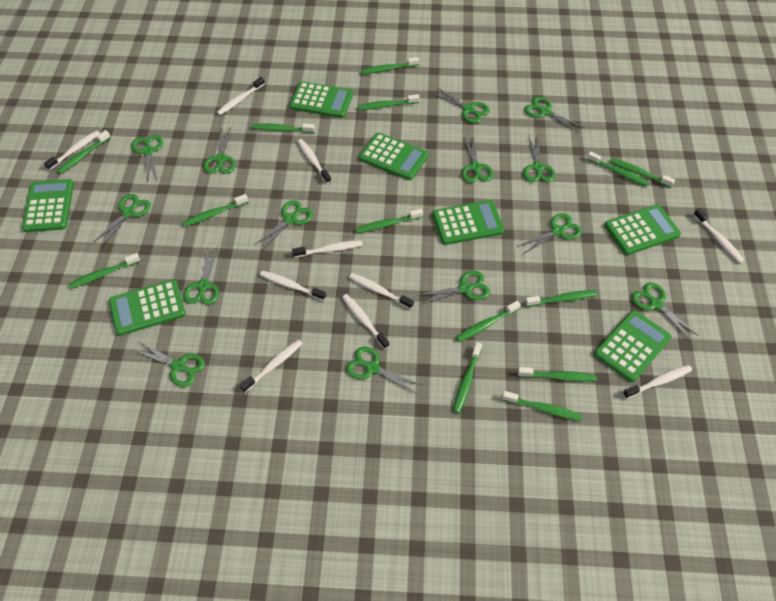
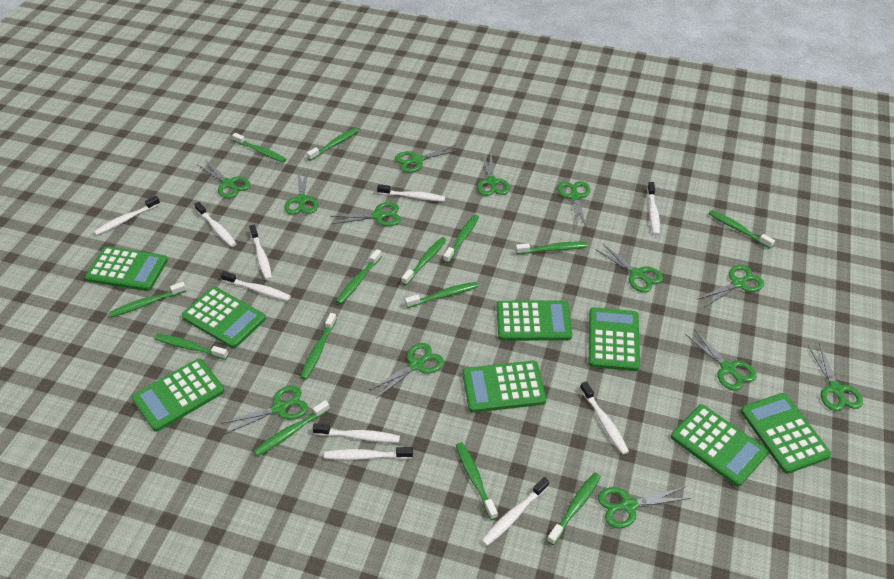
green calculator: [22,179,74,232] [109,279,186,336] [289,81,353,118] [359,133,429,180] [432,200,504,245] [594,310,672,382] [604,204,681,255] = 7 -> [85,247,168,291] [132,358,225,432] [181,287,266,348] [462,361,546,413] [497,300,572,341] [589,307,640,371] [671,404,768,486] [741,393,831,474] = 8
green scissors: [93,194,151,246] [131,135,163,183] [133,341,205,387] [183,246,219,305] [204,127,235,174] [254,200,313,250] [346,346,423,394] [419,271,490,305] [432,88,490,123] [462,137,494,183] [517,213,582,254] [523,135,555,182] [524,97,584,133] [632,282,699,341] = 14 -> [198,161,250,198] [221,386,308,434] [284,168,318,215] [330,202,401,226] [368,343,444,399] [395,145,460,173] [477,152,510,196] [557,181,590,228] [596,244,663,293] [598,487,691,528] [685,329,756,391] [696,265,764,307] [807,343,863,411] = 13

